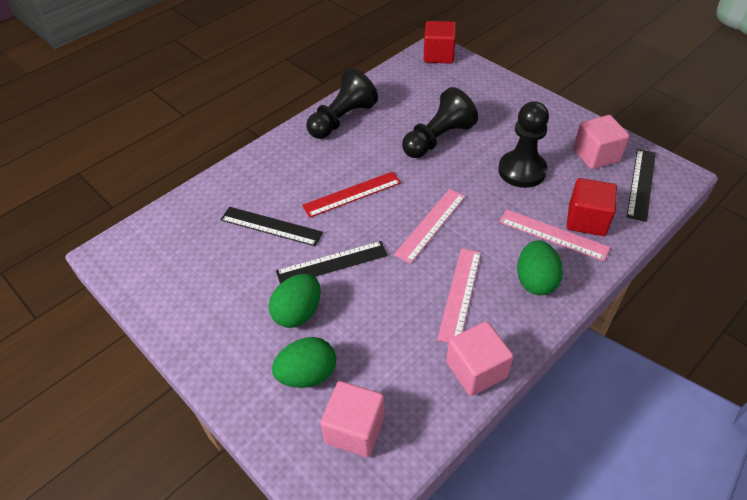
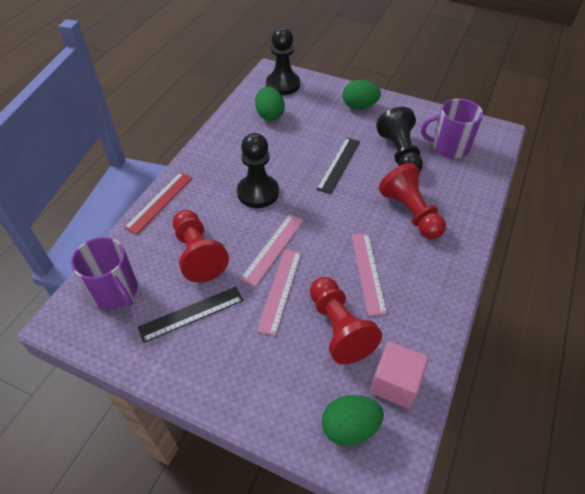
black ruler: [220,207,323,246] [276,241,388,284] [627,149,656,222] = 3 -> [138,287,244,343] [316,137,360,194] = 2
pink cube: [320,381,385,457] [446,321,513,396] [573,115,630,169] = 3 -> [370,341,429,409] = 1
purple mug: none = 0 -> [71,237,138,310] [421,99,483,159] = 2
red cube: [424,21,456,64] [567,178,617,236] = 2 -> none = 0
red pawn: none = 0 -> [173,210,229,283] [310,277,382,364] [379,163,446,239] = 3

